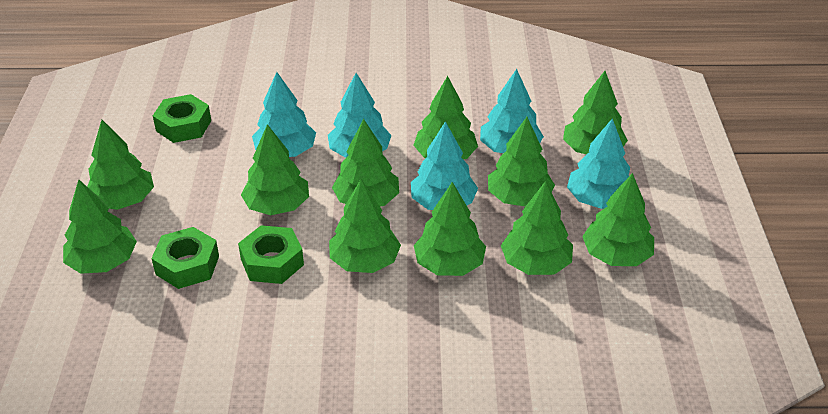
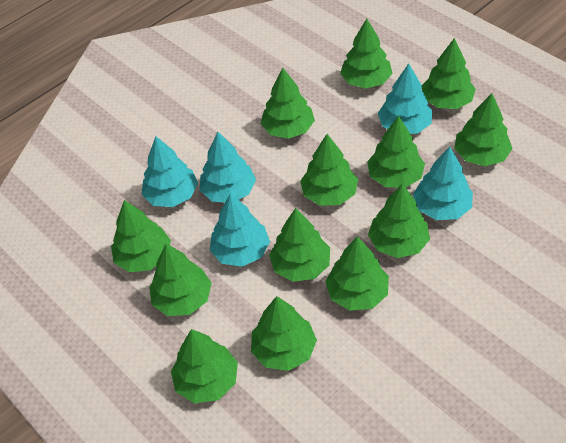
green nut: [151,227,219,289] [153,94,211,143] [238,225,304,284] = 3 -> none = 0
green tree: [63,179,137,274] [87,120,154,210] [241,124,309,215] [329,179,401,273] [332,119,399,206] [413,76,478,160] [414,182,486,276] [488,117,555,206] [501,181,573,275] [563,71,628,154] [582,173,654,266] = 11 -> [111,200,171,272] [149,243,212,316] [171,329,238,403] [251,296,317,371] [261,68,315,139] [269,208,330,282] [300,134,358,206] [325,236,389,311] [340,19,393,89] [367,115,425,188] [368,183,430,258] [422,38,476,109] [454,93,513,166] = 13

